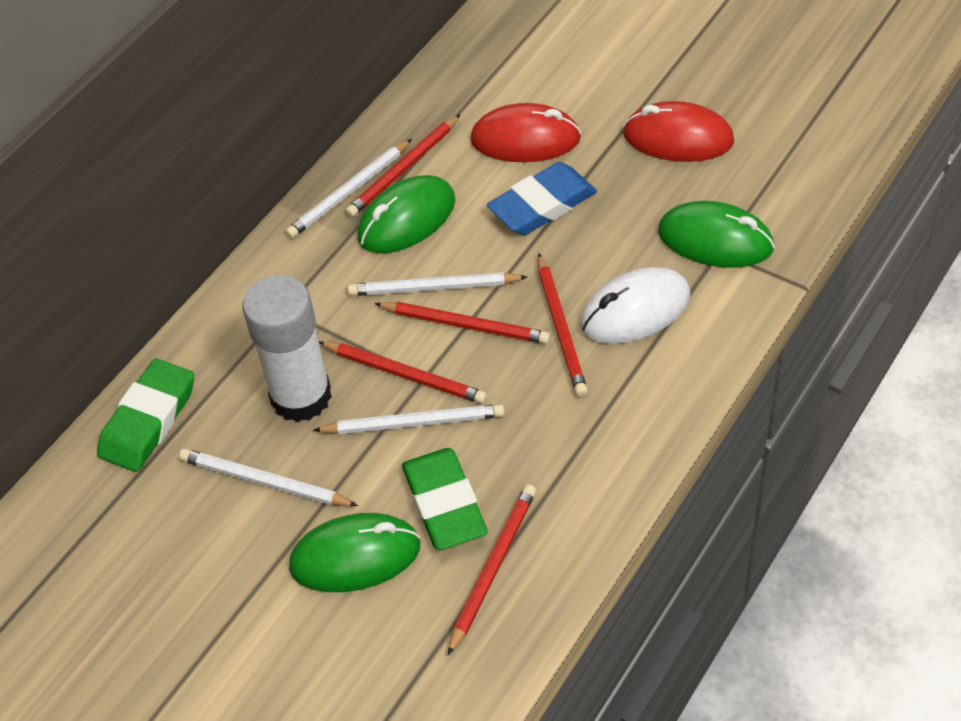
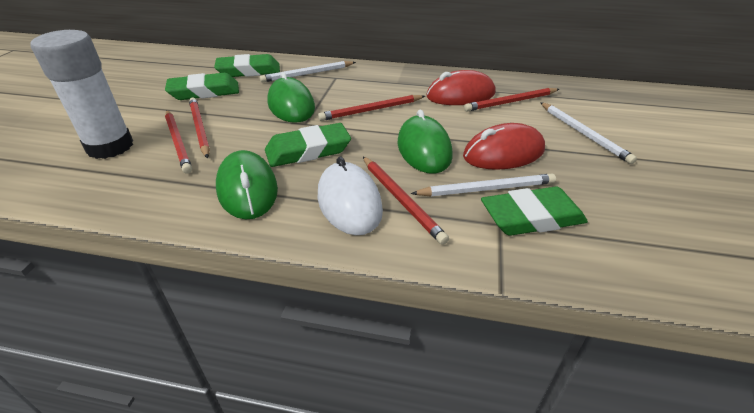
blue eraser: [487,162,597,235] = 1 -> none = 0
green eraser: [97,359,194,472] [402,448,488,550] = 2 -> [165,73,239,100] [214,54,280,77] [265,123,351,167] [481,187,588,236] = 4
white pencil: [179,448,358,506] [285,139,412,238] [313,404,505,434] [348,272,527,296] = 4 -> [260,61,356,83] [411,173,556,196] [540,102,637,164] = 3

